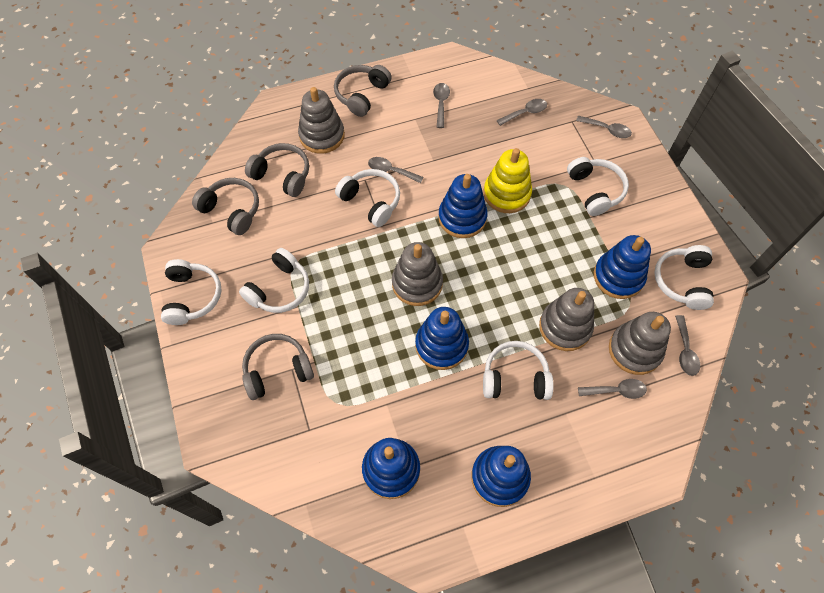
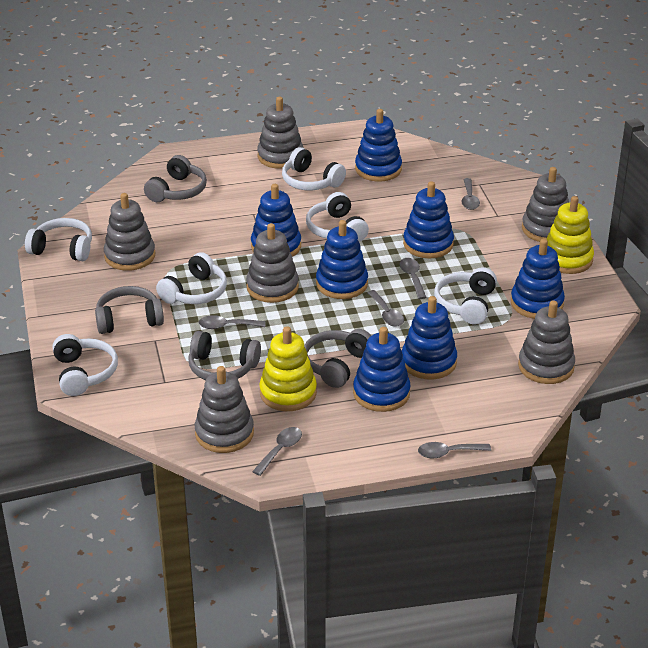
blue stacking toy: [362,438,420,499] [415,307,469,370] [438,174,488,238] [471,446,531,507] [594,235,651,299] = 5 -> [251,184,301,257] [316,220,368,299] [353,327,411,412] [355,109,402,181] [402,296,457,379] [403,181,454,258] [511,239,565,319] = 7
grey stacking toy: [298,87,345,154] [392,242,443,306] [539,288,594,351] [609,312,671,375] = 4 -> [104,193,155,271] [195,366,254,453] [246,223,299,303] [257,97,304,169] [518,300,575,384] [522,167,569,242] = 6
yellow stacking toy: [484,148,532,213] = 1 -> [259,326,317,411] [546,196,594,274] = 2

